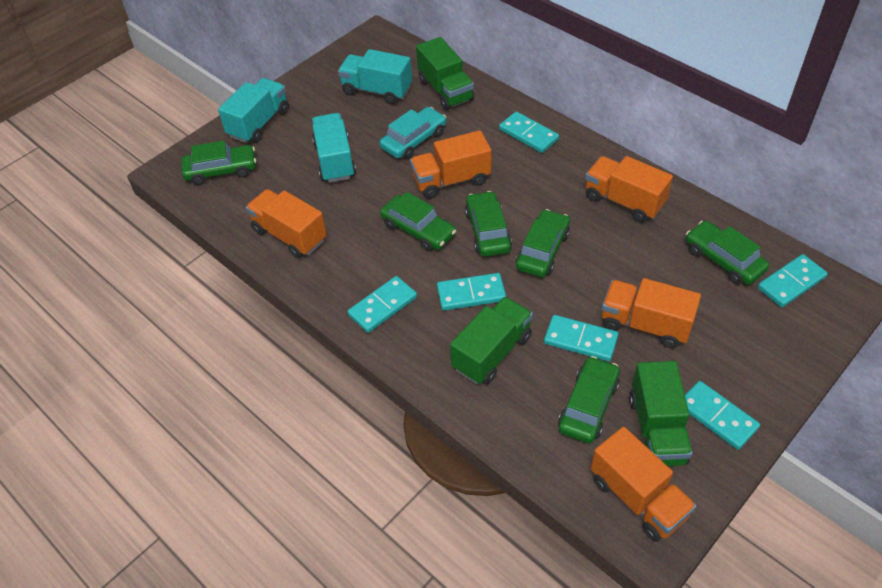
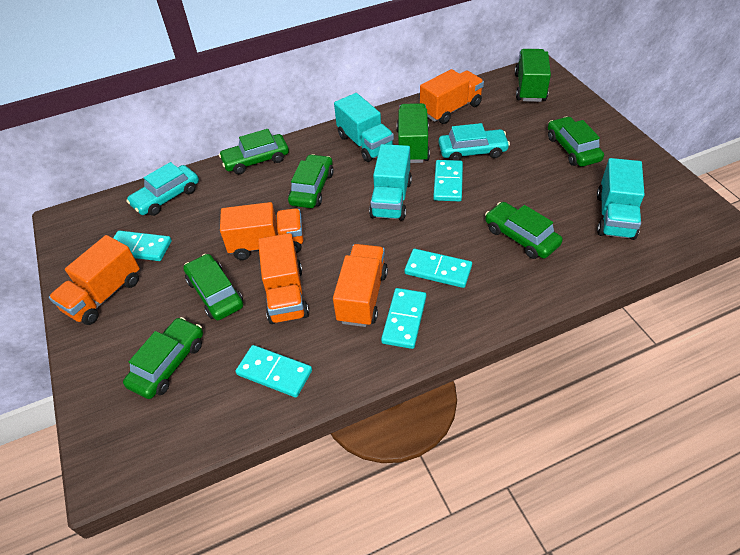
green truck: [416,37,474,110] [450,297,533,384] [629,361,693,466] = 3 -> [397,103,430,163] [515,49,551,102] = 2
turquoise car: [380,107,446,159] = 1 -> [126,162,199,216] [438,123,510,161] = 2
turquoise domino: [347,276,417,333] [437,273,506,311] [499,111,559,153] [544,315,619,361] [685,381,760,450] [758,254,828,307] = 6 -> [113,231,172,261] [236,345,312,397] [381,288,426,349] [405,249,472,288] [433,160,463,202] = 5

